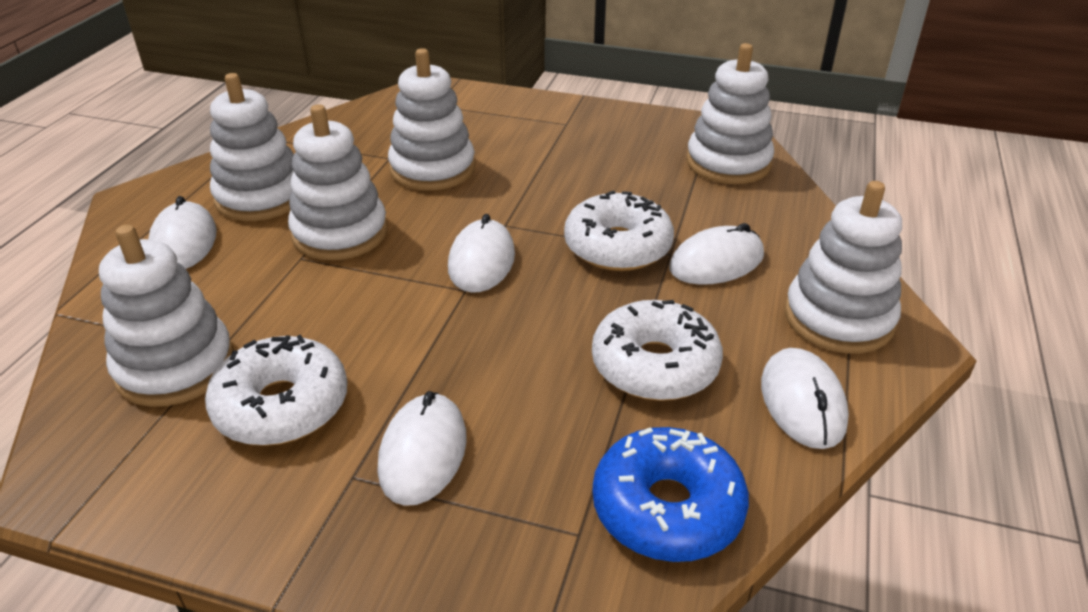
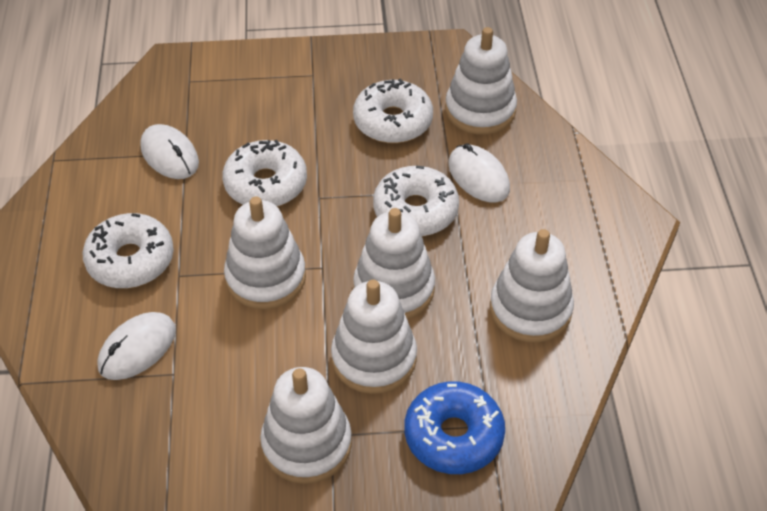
white donut: [205,334,347,446] [564,191,674,271] [592,300,723,401] = 3 -> [83,213,174,288] [222,140,307,207] [353,79,433,143] [373,165,459,236] = 4
white mouse: [148,196,217,269] [377,391,467,506] [448,214,515,293] [669,223,764,285] [761,348,849,449] = 5 -> [97,312,176,380] [140,124,199,179] [448,143,510,202] = 3

